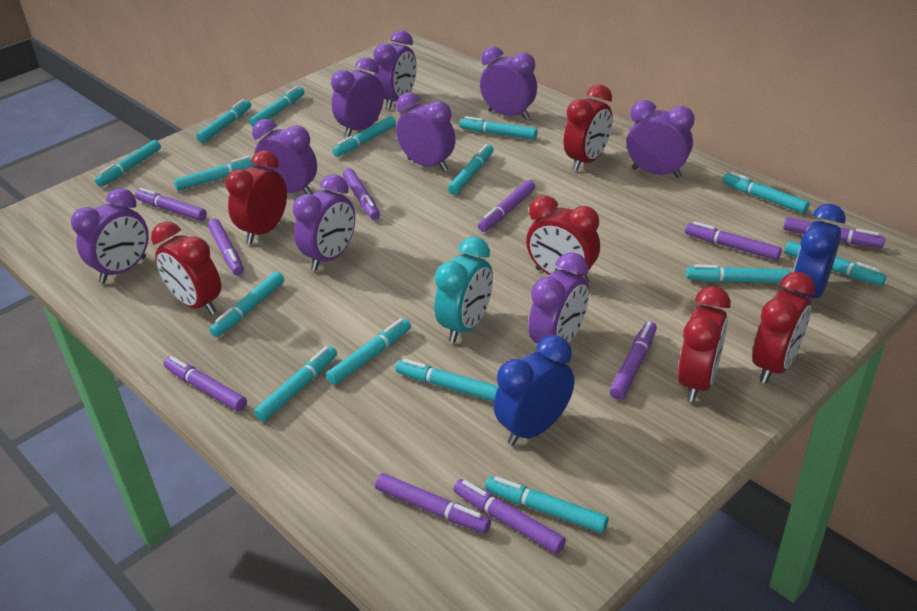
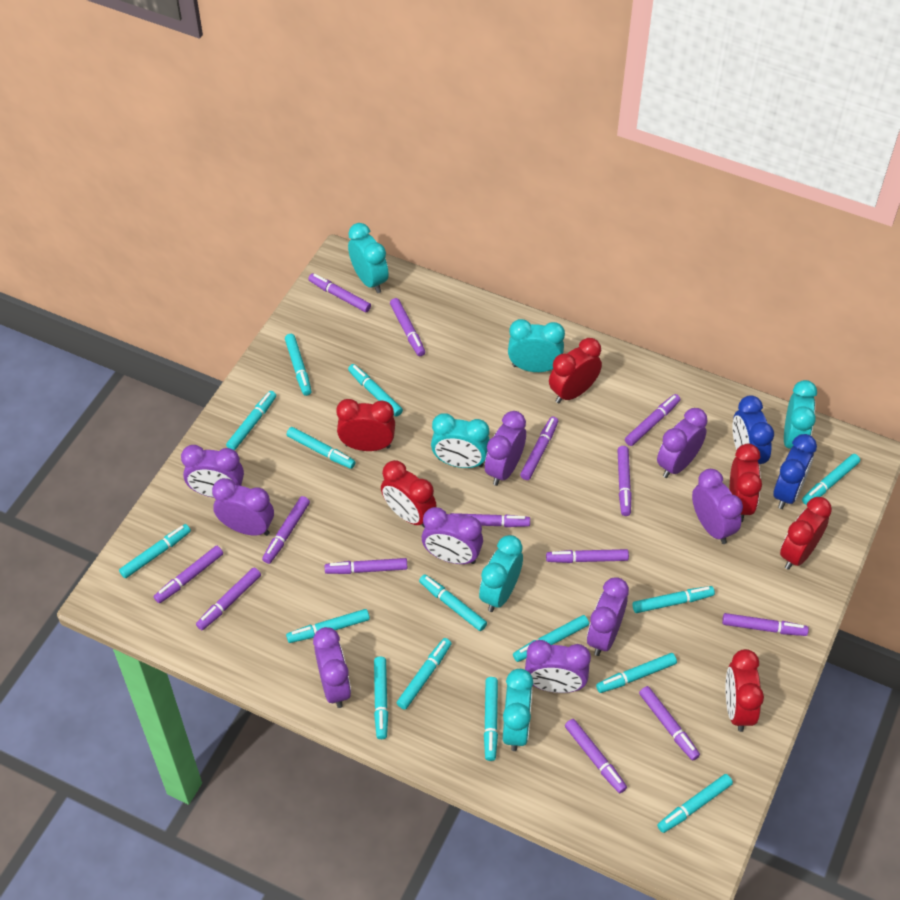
purple marker: [135,188,207,221] [163,356,247,411] [208,219,244,275] [343,168,380,220] [375,473,491,533] [453,479,566,554] [478,180,535,232] [610,321,657,400] [685,221,782,260] [783,217,885,248] = 10 -> [154,546,223,603] [196,568,261,630] [262,496,310,564] [308,273,371,312] [325,558,407,574] [390,298,425,356] [451,513,530,527] [520,417,558,480] [546,549,629,563] [565,719,627,793] [617,446,632,516] [625,394,680,446] [639,686,700,761] [722,613,809,636] = 14
turquoise clock: [434,237,493,343] = 1 -> [348,223,389,293] [431,413,490,468] [479,535,523,612] [503,669,534,751] [508,319,565,372] [784,380,817,449] = 6

